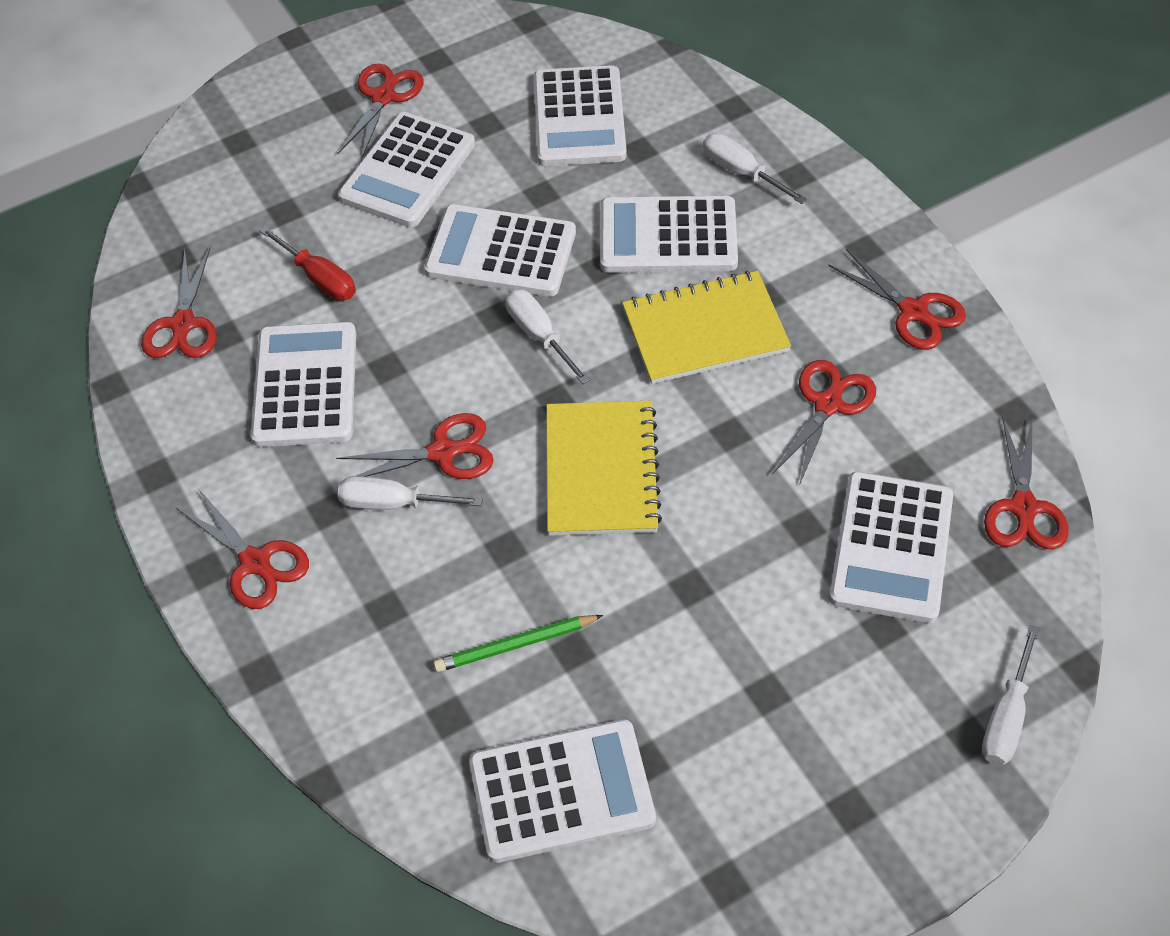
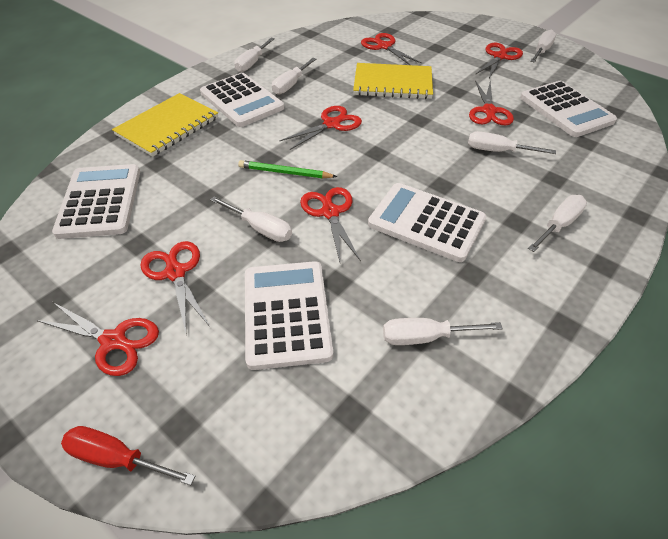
white calculator: [251,322,356,447] [338,112,475,227] [424,204,576,296] [469,719,656,863] [534,65,627,166] [600,196,738,273] [829,472,953,623] = 7 -> [52,164,140,239] [200,73,284,127] [245,261,333,370] [368,183,486,262] [520,81,617,137] = 5
white screwdriver: [338,476,483,510] [506,289,590,384] [703,133,807,204] [982,625,1040,765] = 4 -> [210,196,292,242] [234,37,275,72] [272,58,316,95] [383,318,503,345] [468,131,556,154] [528,195,587,252] [530,30,556,63] = 7

